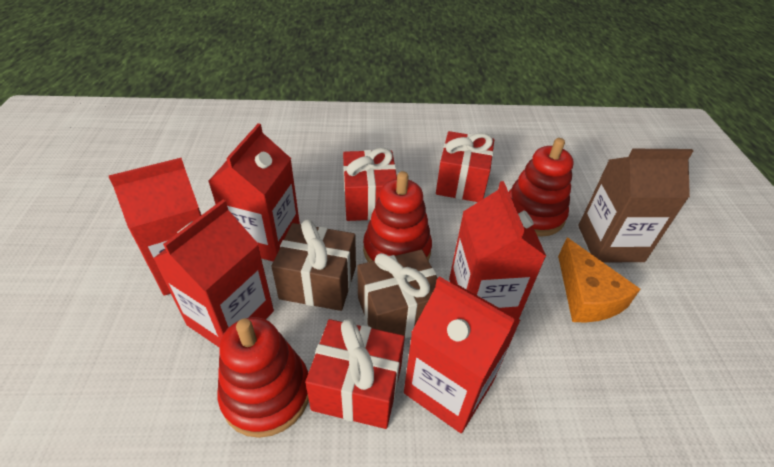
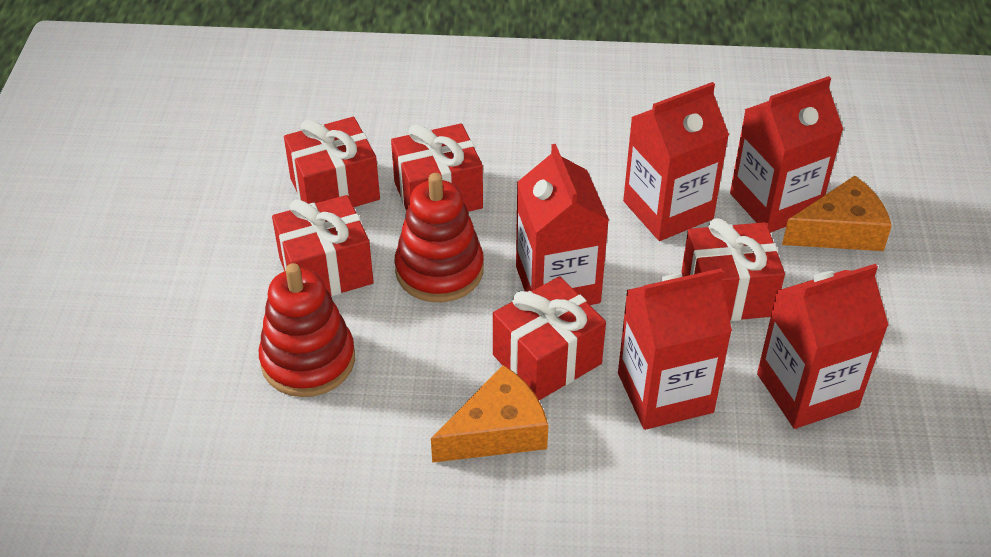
brown carton: [578,149,693,262] = 1 -> none = 0
brown gift: [271,219,356,311] [357,250,437,338] = 2 -> none = 0
orange cheese: [558,238,641,322] = 1 -> [431,365,548,463] [782,175,892,251] = 2
red gift: [305,319,405,429] [343,148,397,221] [436,131,494,202] = 3 -> [272,195,374,296] [284,117,380,207] [391,123,483,212] [493,276,606,400] [681,218,785,321] = 5
red stacking toy: [218,317,309,438] [363,171,432,262] [509,138,574,237] = 3 -> [259,263,355,397] [395,173,484,302] = 2

